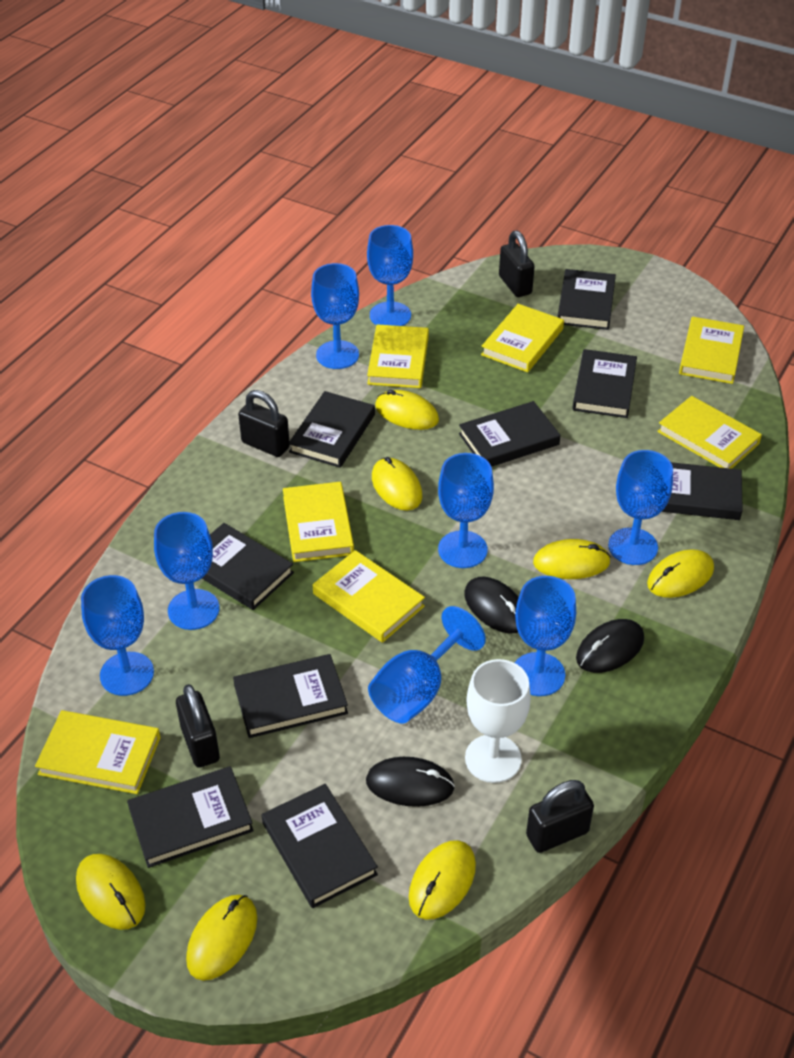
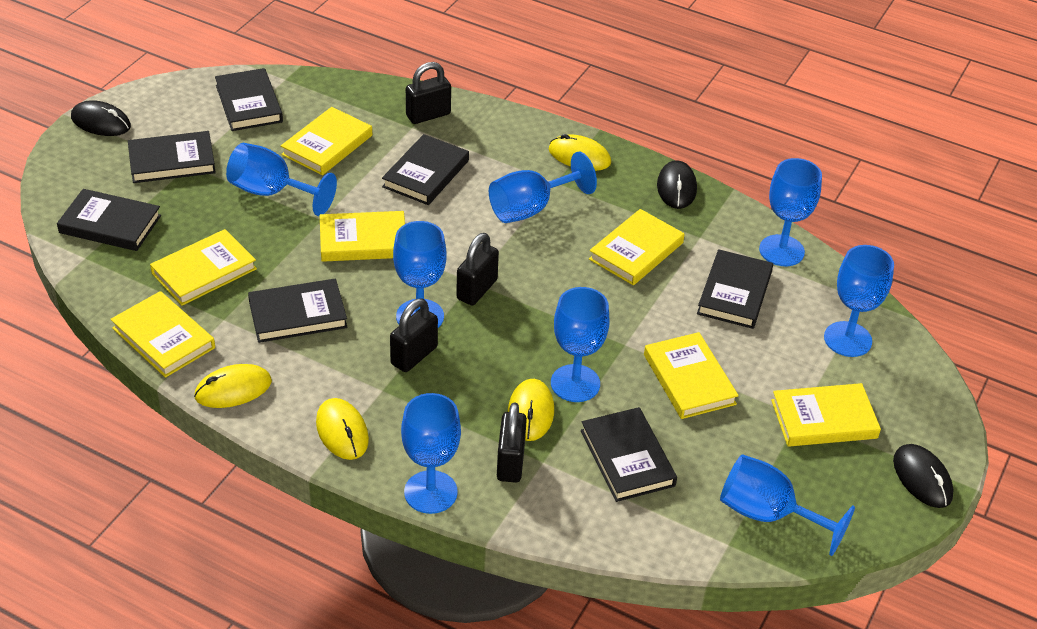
black book: [127,766,254,868] [202,523,294,610] [233,654,348,738] [262,784,378,908] [288,391,375,468] [459,401,561,467] [558,269,616,330] [572,349,637,418] [662,462,743,520] = 9 -> [57,189,161,251] [128,131,216,183] [215,68,283,131] [248,279,348,343] [382,134,469,205] [581,407,677,502] [697,249,773,329] = 7
white goblet: [465,659,531,783] = 1 -> none = 0
yellow mouse: [76,854,145,930] [186,895,257,981] [372,457,422,511] [375,390,439,430] [409,840,476,920] [533,539,611,579] [647,549,714,598] = 7 -> [194,364,272,408] [316,398,369,460] [508,379,554,441] [549,134,611,171] = 4

